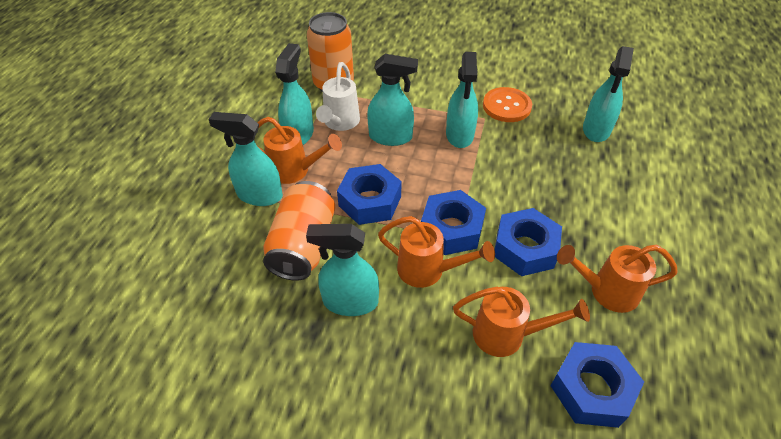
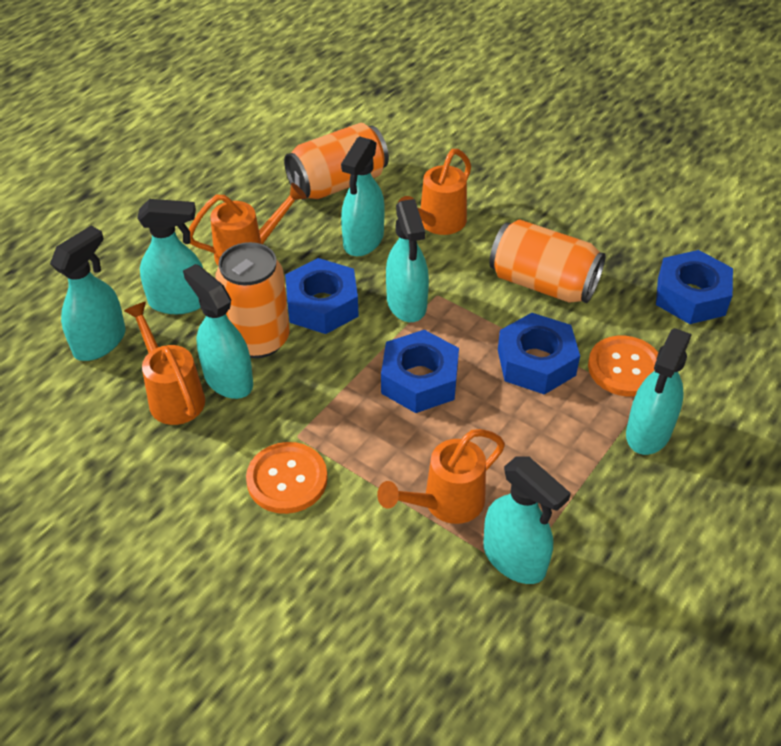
orange button: [483,87,532,122] = 1 -> [246,442,328,514] [588,336,658,397] = 2
orange can: [263,181,336,281] [307,12,354,92] = 2 -> [215,242,289,358] [284,123,389,200] [489,219,606,303] = 3
turquoise spray bottle: [208,112,283,206] [275,43,314,145] [306,224,379,316] [367,54,418,146] [446,52,478,148] [583,46,634,142] = 6 -> [50,226,125,361] [137,199,203,314] [183,264,253,399] [341,136,385,256] [386,199,429,322] [483,456,571,584] [626,328,692,455] = 7
white watering can: [316,62,360,131] = 1 -> none = 0

